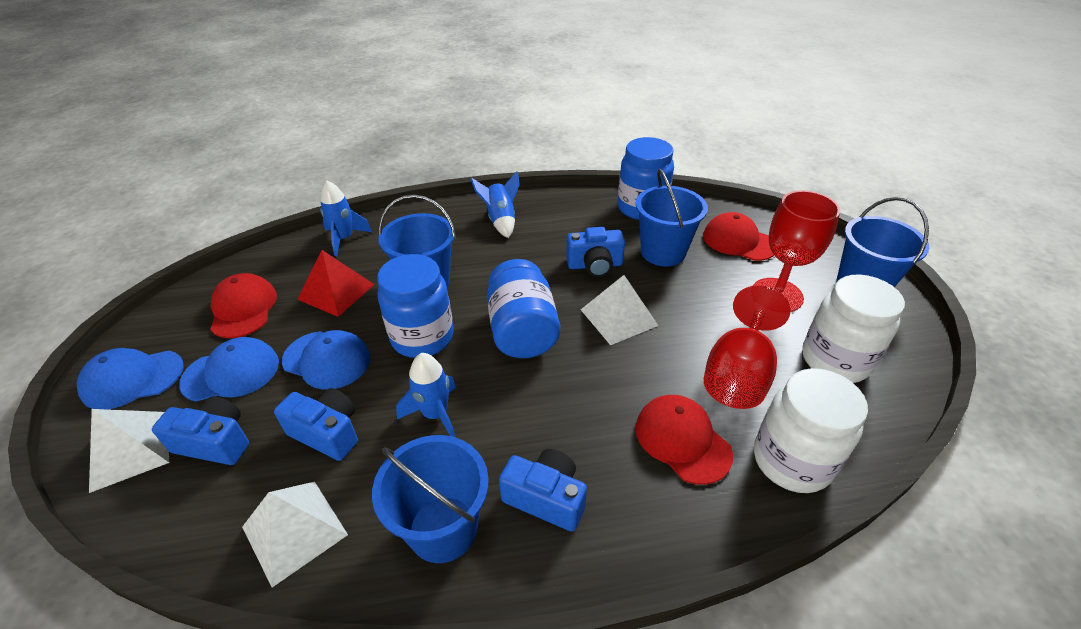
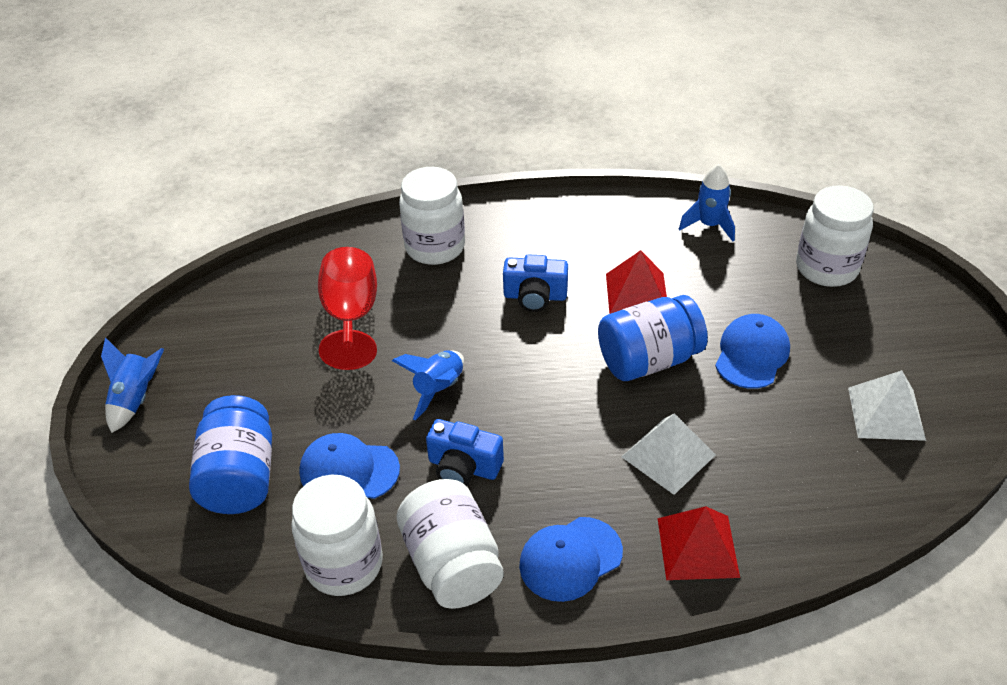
blue bucket: [372,435,489,563] [379,194,456,288] [636,169,708,266] [836,197,929,287] = 4 -> none = 0
blue camera: [152,396,249,465] [274,388,358,461] [499,449,587,532] [566,227,625,277] = 4 -> [426,419,504,486] [503,254,568,312] = 2
blue jar: [377,254,453,358] [487,259,560,358] [618,137,674,220] = 3 -> [189,395,272,514] [598,295,708,381] = 2
red cap: [210,273,277,338] [636,395,733,485] [703,212,774,261] = 3 -> none = 0
red goblet: [704,285,791,409] [753,190,840,312] = 2 -> [318,247,377,370] = 1
red pyramid: [297,250,375,317] = 1 -> [606,250,667,314] [658,506,740,580] = 2
white jar: [754,368,868,493] [802,274,905,383] = 2 -> [291,475,383,596] [397,479,503,609] [399,167,465,265] [796,185,874,287] = 4
white pyramid: [89,409,170,493] [242,482,348,587] [581,275,659,345] = 3 -> [621,413,716,495] [848,370,926,441] = 2

